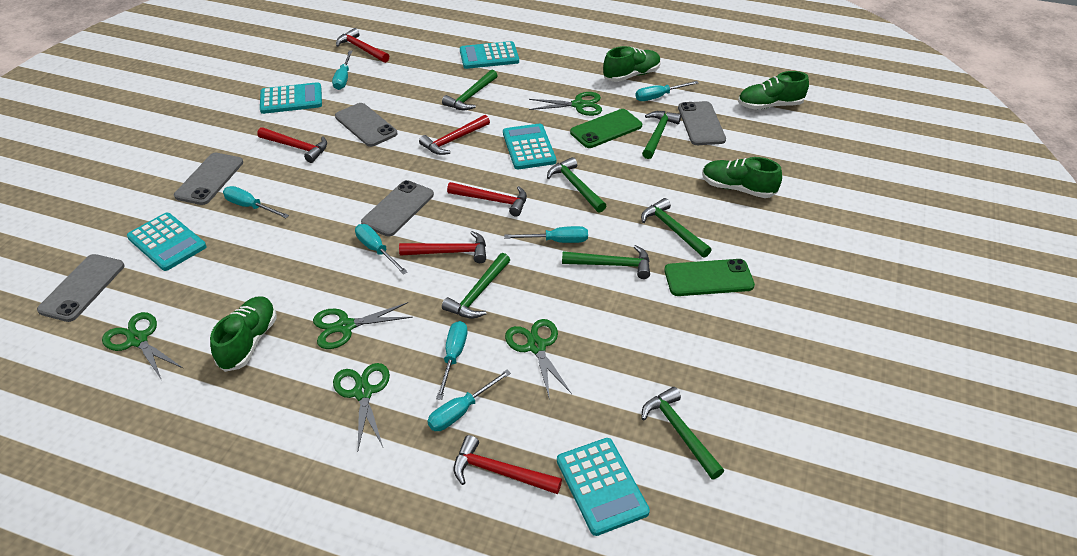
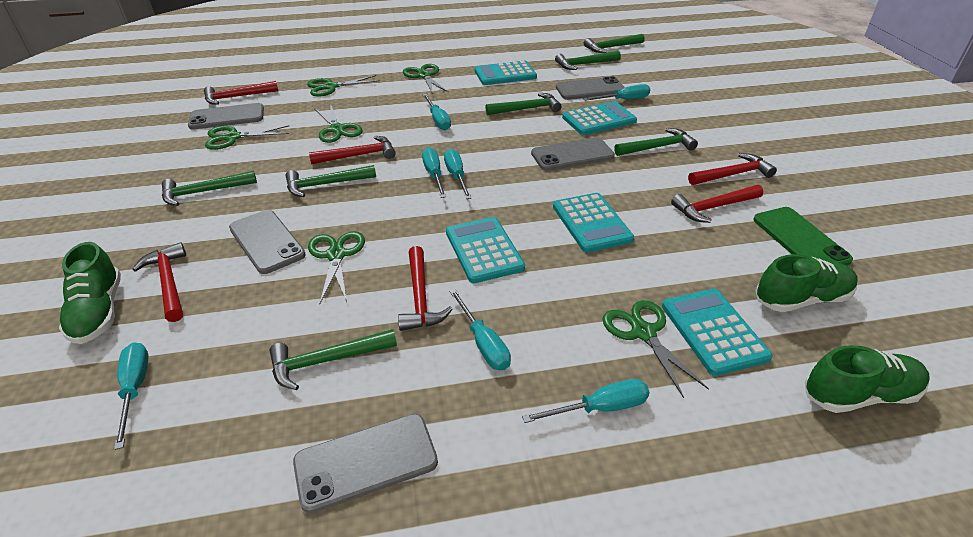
green phone: [570,109,642,148] [664,259,755,296] = 2 -> [754,207,853,266] = 1
green scissors: [102,312,184,381] [313,302,413,349] [333,363,390,450] [505,319,572,400] [529,92,602,116] = 5 -> [205,125,289,150] [307,75,380,97] [308,231,365,304] [314,106,362,143] [403,64,448,94] [602,300,709,398] = 6
green shoe: [210,297,277,372] [603,46,661,82] [702,157,782,198] [738,71,809,110] = 4 -> [59,242,121,344] [756,254,858,312] [804,345,929,413] = 3

